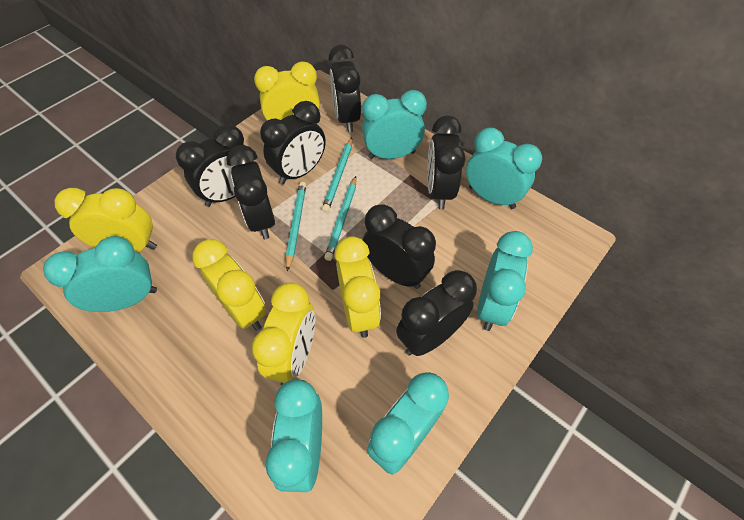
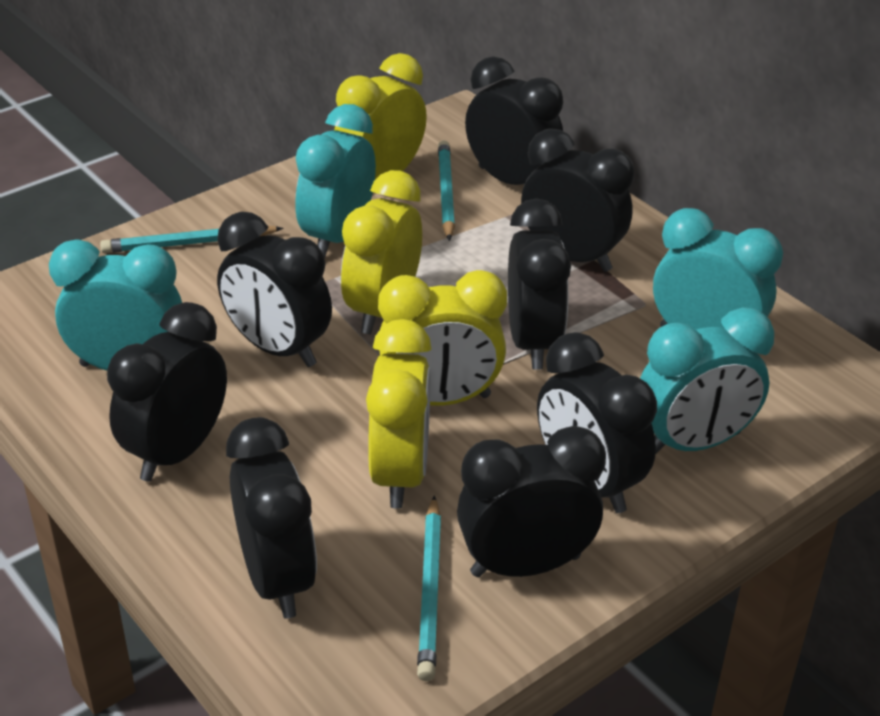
black clock: [176,124,244,207] [226,145,275,239] [260,101,326,185] [328,45,361,132] [363,204,436,289] [396,270,477,356] [427,115,465,210] = 7 -> [107,302,227,482] [217,212,332,367] [226,417,317,619] [457,426,606,577] [465,56,563,185] [508,198,571,370] [521,128,634,272] [537,332,657,513] = 8
turquoise clock: [43,236,157,312] [266,379,322,492] [362,90,427,159] [367,372,449,475] [466,128,542,209] [477,231,533,331] = 6 -> [49,240,182,370] [295,104,376,259] [640,307,774,455] [653,208,783,330] = 4
yellow clock: [55,188,157,252] [192,239,267,331] [252,283,315,385] [254,61,320,124] [334,236,381,338] = 5 -> [334,53,427,180] [341,170,422,334] [366,319,432,508] [378,270,507,405] = 4

